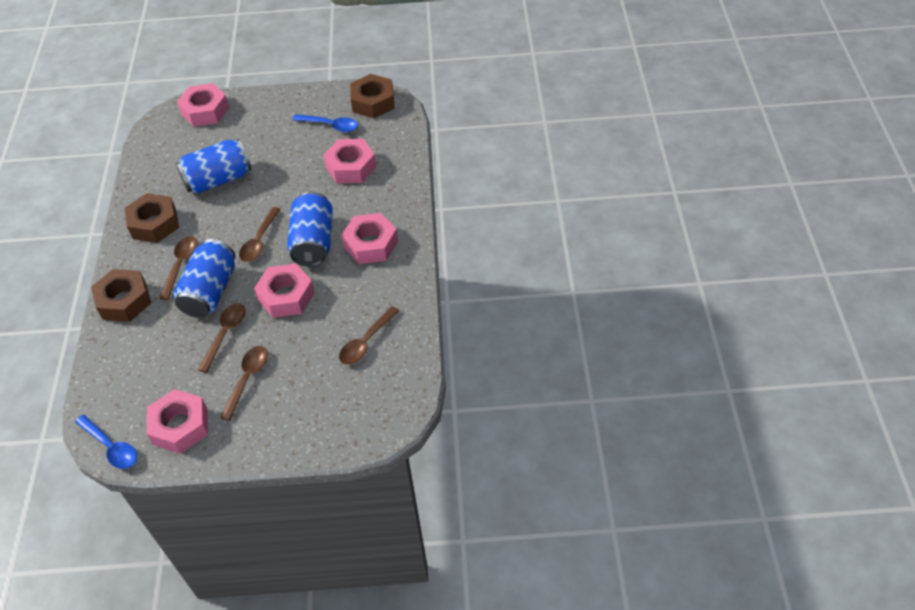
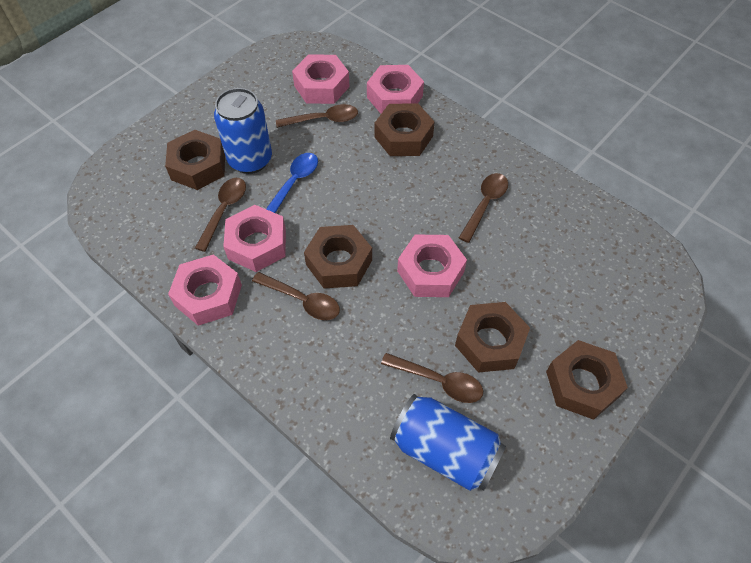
blue can: [173,239,235,318] [176,139,252,194] [287,192,333,267] = 3 -> [214,88,272,174] [390,394,506,491] = 2
blue spoon: [75,414,137,469] [292,114,358,132] = 2 -> [266,153,318,213] = 1
brown nut: [91,269,151,322] [125,193,179,243] [350,74,395,118] = 3 -> [165,130,225,190] [304,225,372,289] [375,103,435,156] [455,302,530,373] [546,340,628,420] = 5

